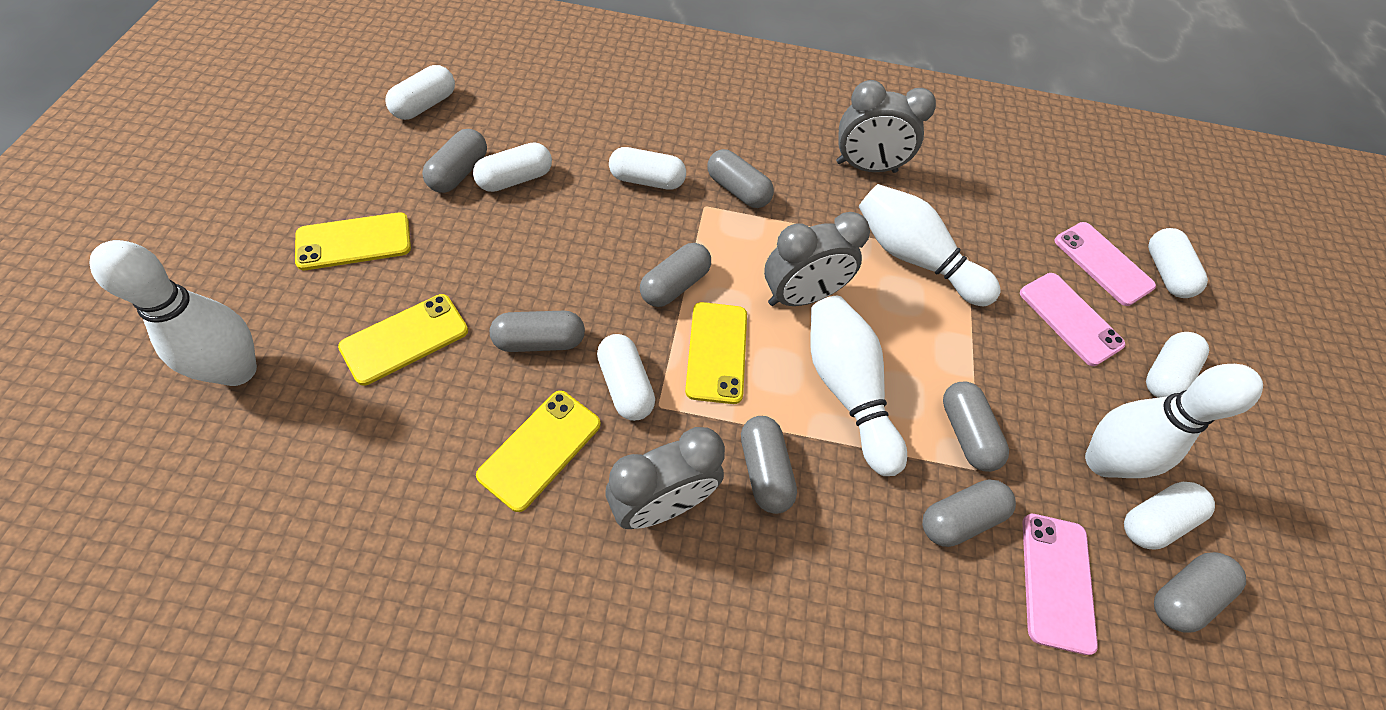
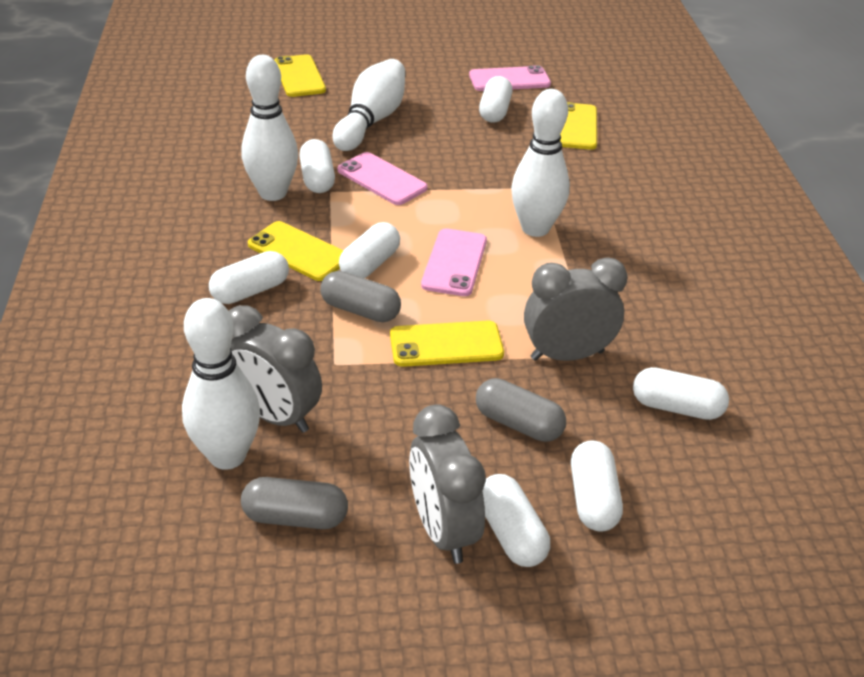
grey capsule: [422,129,487,193] [490,311,585,352] [640,243,711,307] [707,149,774,208] [741,416,797,514] [922,479,1016,547] [943,381,1009,472] [1154,552,1246,633] = 8 -> [241,477,348,529] [320,271,401,322] [476,378,566,442] = 3

